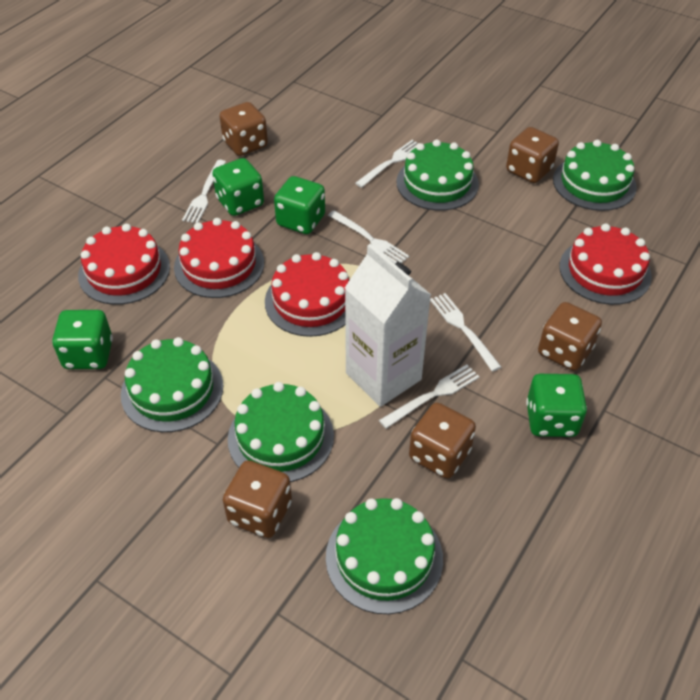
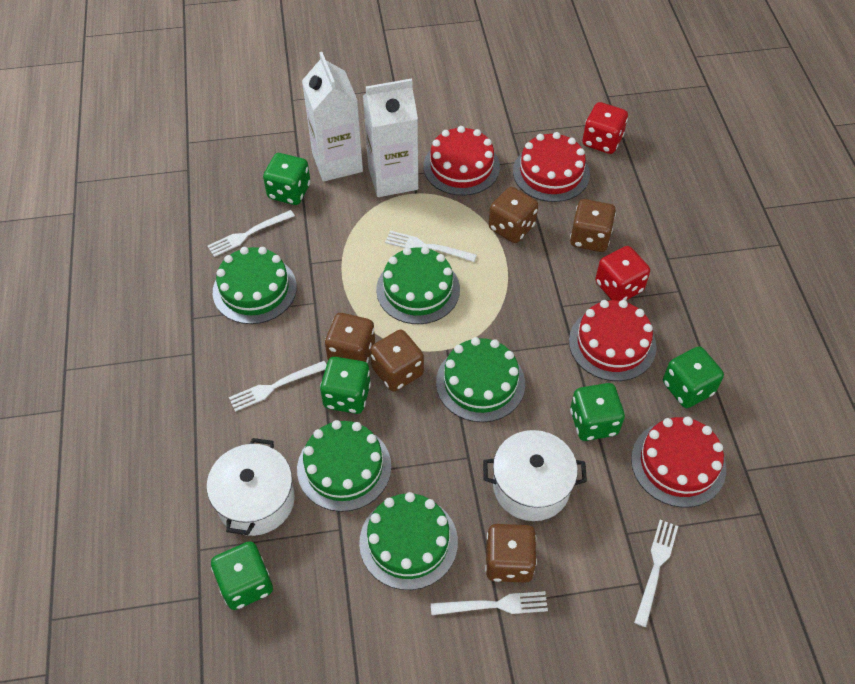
green dice: [52,310,113,369] [212,158,264,216] [274,176,325,234] [526,374,587,437] = 4 -> [211,541,273,610] [263,153,311,205] [320,357,371,414] [570,383,625,441] [663,346,724,408] = 5
red dice: none = 0 -> [582,102,628,154] [595,246,650,301] = 2
white carton: [345,244,431,407] = 1 -> [302,52,363,182] [363,78,418,197] = 2
white pot: none = 0 -> [207,438,295,536] [483,430,587,521] = 2

